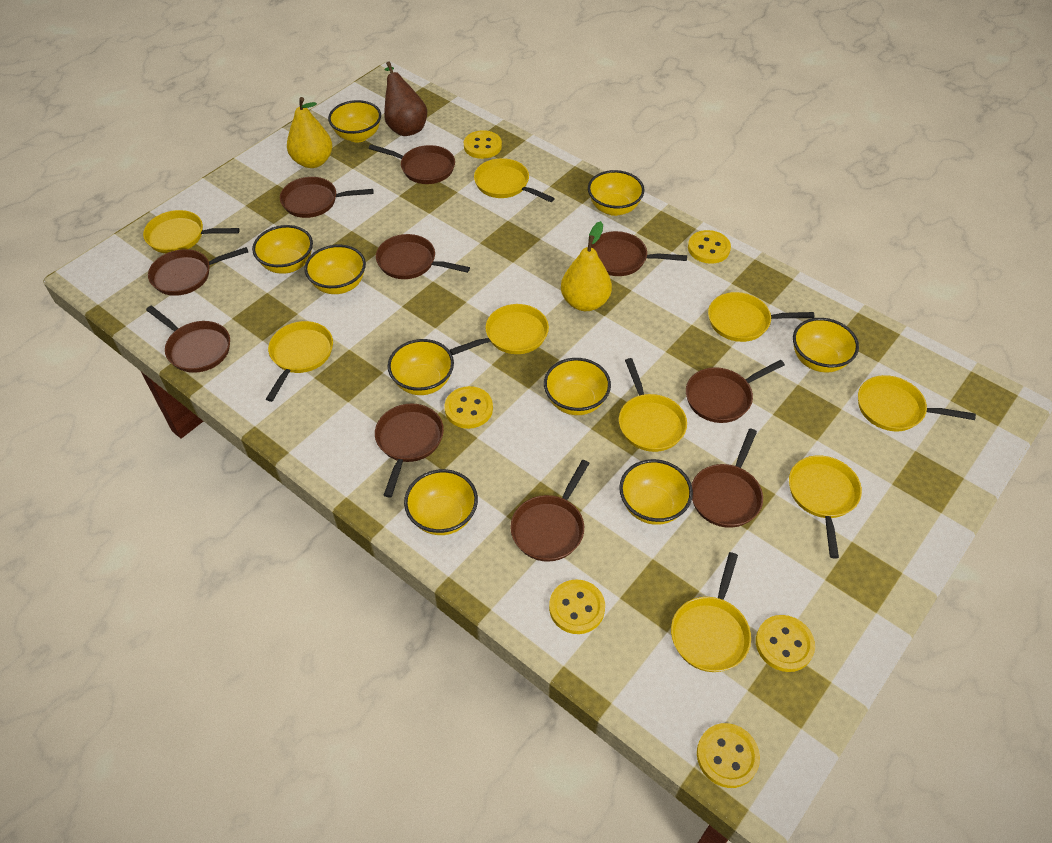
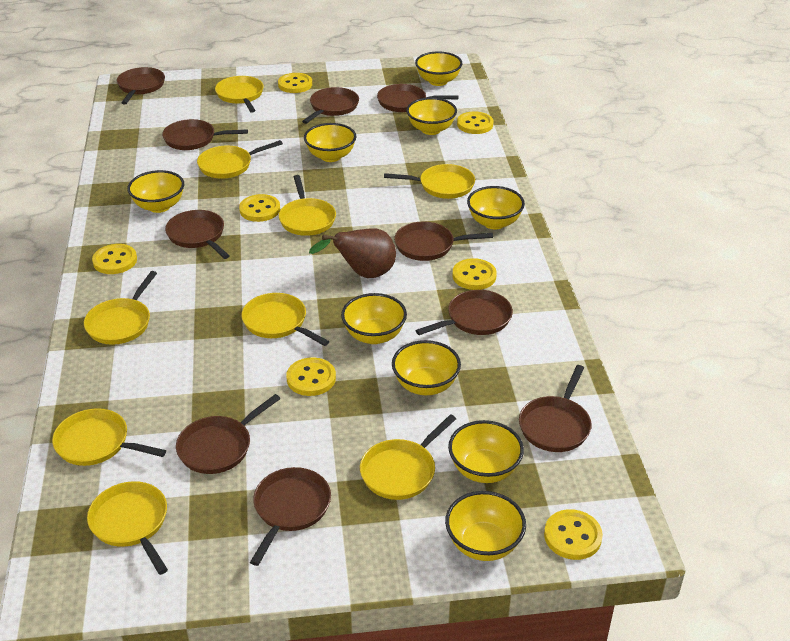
yellow button: [445,386,493,429] [464,130,502,159] [549,579,605,634] [688,230,731,264] [697,723,760,788] [756,615,815,672] = 6 -> [92,244,137,274] [239,194,280,222] [278,73,312,93] [286,357,336,396] [452,258,497,290] [457,111,493,134] [544,509,603,560] = 7
yellow pear: [287,97,332,168] [561,221,612,311] = 2 -> none = 0

